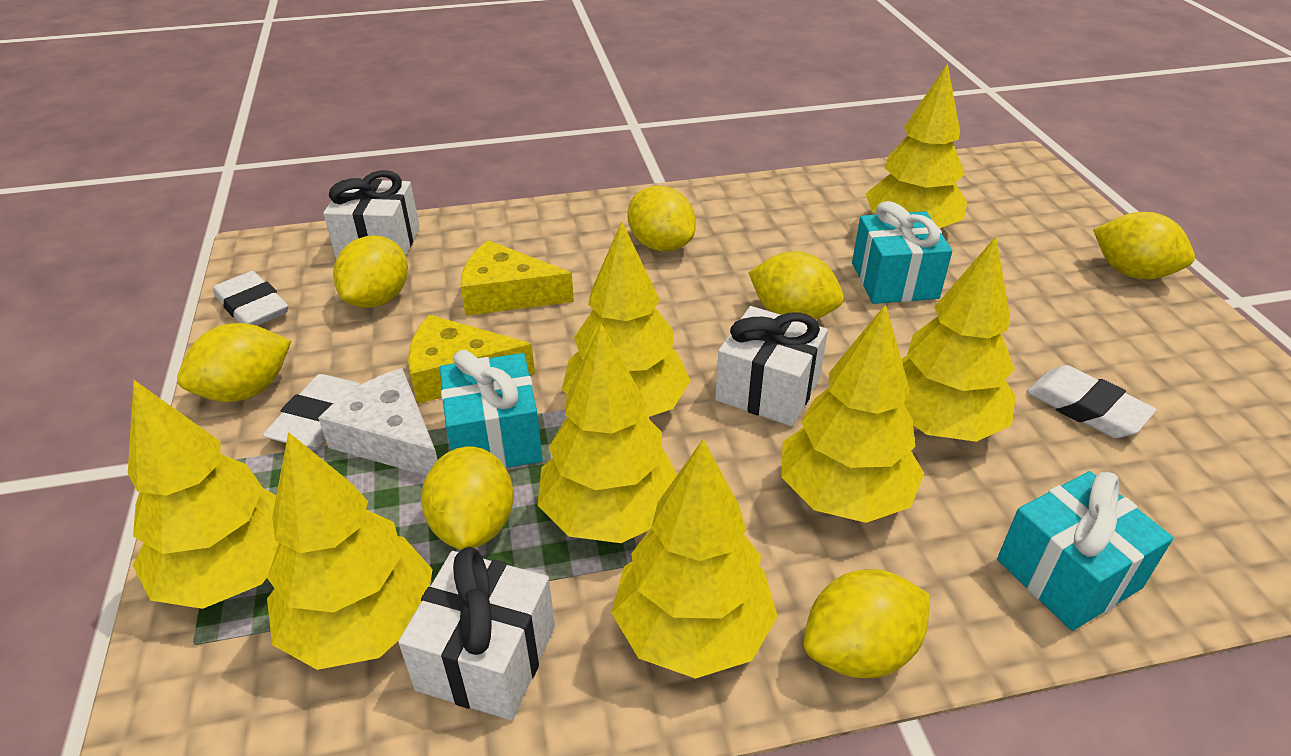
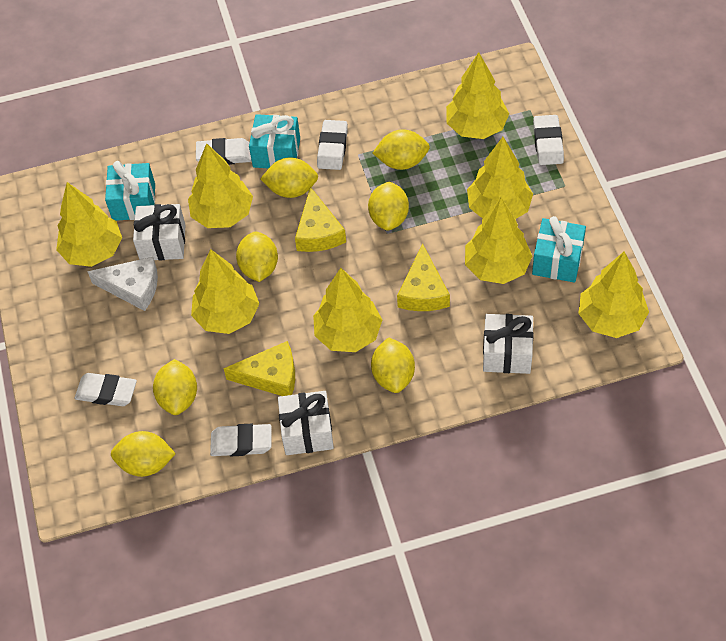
white eraser: [213,271,288,326] [263,374,362,449] [1027,365,1157,438] = 3 -> [75,373,137,406] [196,138,252,165] [210,424,272,456] [317,120,348,170] [533,115,564,165] = 5
yellow cheese: [408,315,535,404] [461,240,574,316] = 2 -> [223,341,295,396] [295,187,346,252] [397,244,450,311] = 3

